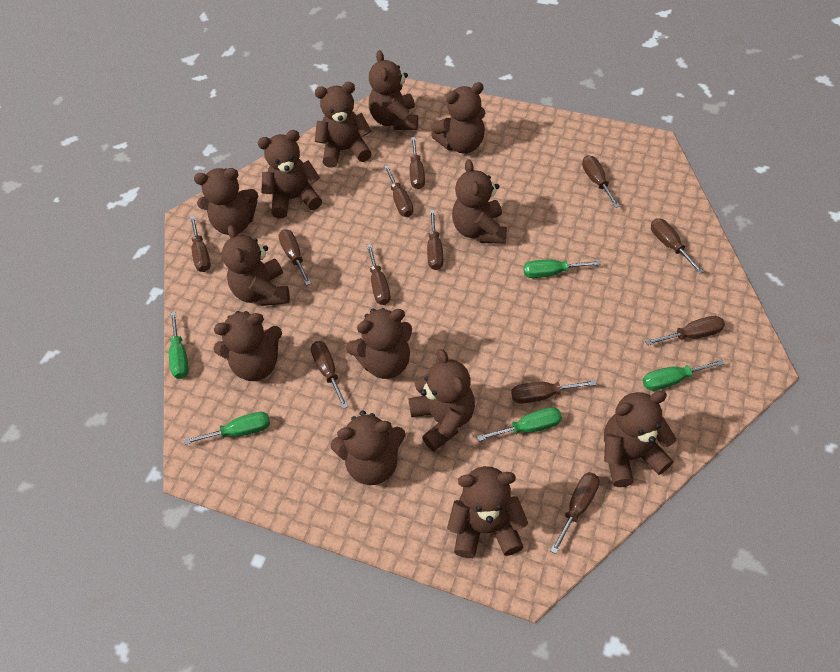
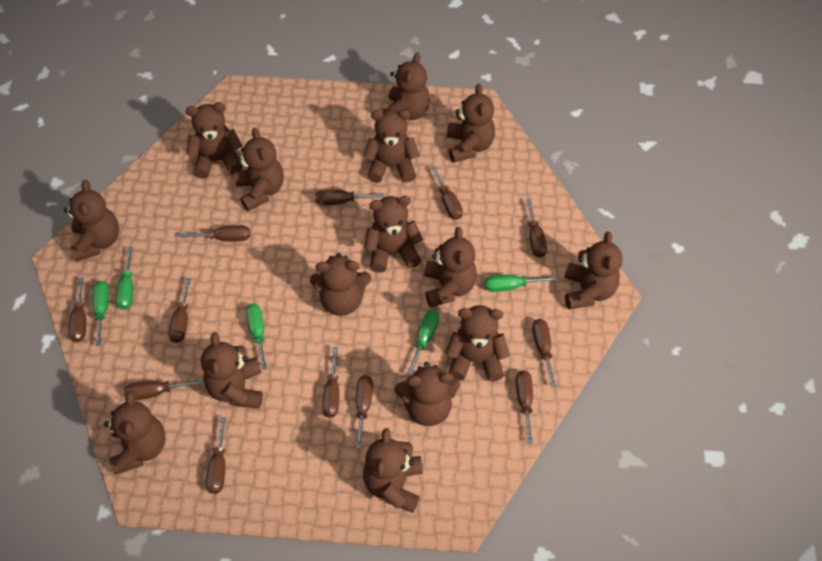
brown teddy bear: [194,168,258,235] [213,311,282,381] [222,225,290,306] [257,130,322,219] [315,82,372,168] [330,410,406,485] [346,308,412,379] [369,50,418,130] [408,349,475,451] [431,82,485,154] [447,466,528,558] [452,160,507,244] [604,391,676,487] = 13 -> [64,180,119,262] [104,391,166,475] [186,102,243,179] [201,332,263,409] [235,128,284,211] [310,253,371,316] [363,110,420,183] [363,428,423,513] [364,196,423,273] [382,52,430,120] [395,362,460,426] [424,227,477,308] [445,305,510,382] [447,84,495,163] [564,232,623,309] = 15

